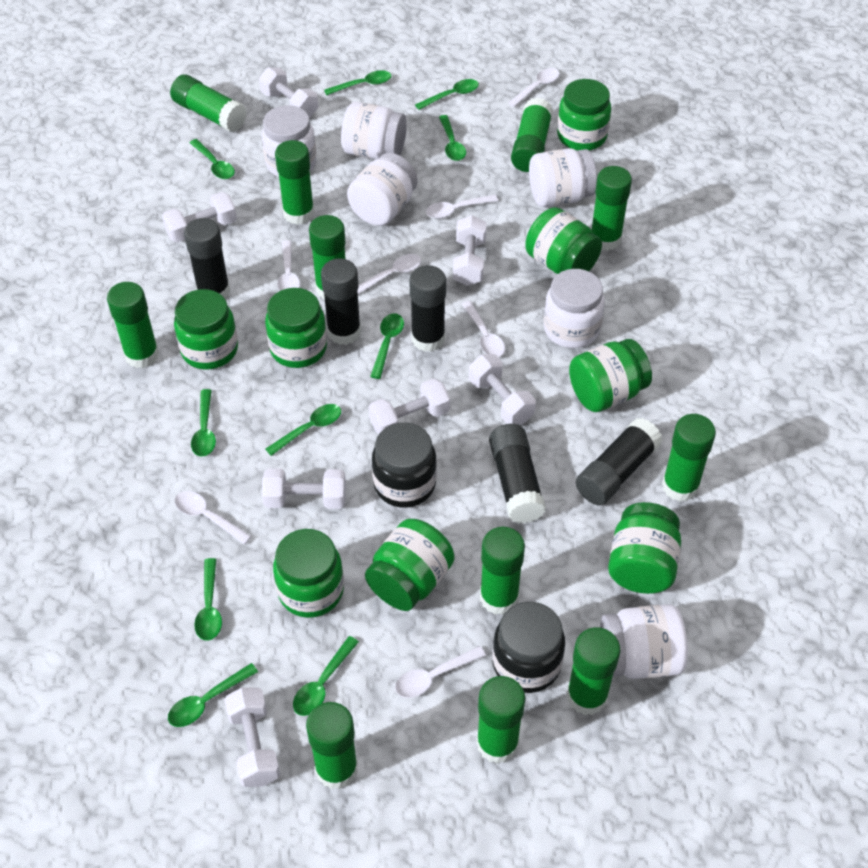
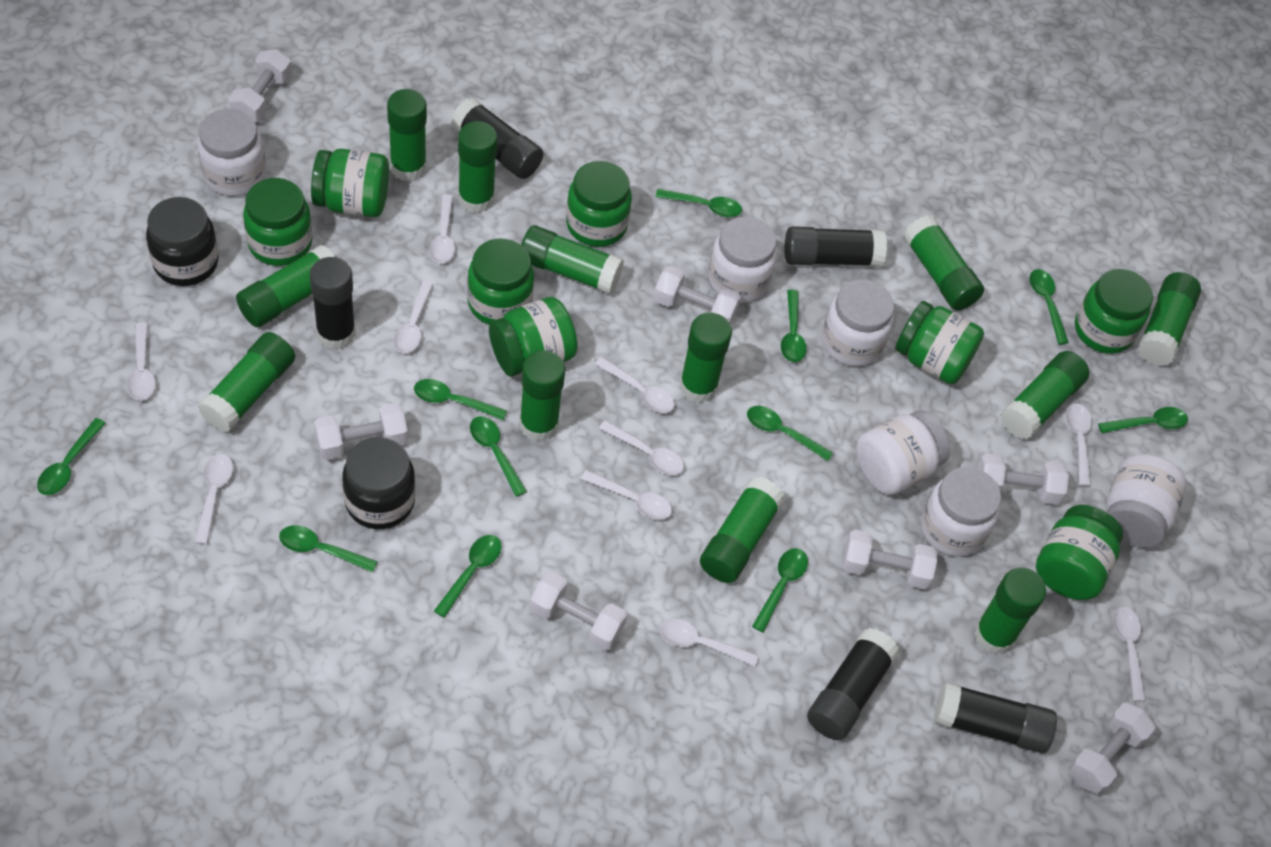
green glue stick: [107,282,159,368] [170,74,247,132] [275,140,314,225] [306,702,358,789] [309,215,345,299] [476,676,525,764] [480,527,525,615] [511,97,553,172] [567,627,620,715] [591,166,632,251] [662,414,716,502] = 11 -> [198,332,295,433] [236,245,334,327] [387,89,427,181] [458,121,498,213] [519,350,565,441] [521,225,624,294] [680,313,732,403] [700,477,785,583] [903,216,984,310] [974,568,1046,654] [1000,351,1090,439] [1138,272,1201,366] = 12
green spoon: [168,663,258,727] [190,139,235,179] [191,389,216,457] [194,558,222,641] [266,404,341,456] [293,636,359,716] [324,70,391,95] [370,313,404,379] [415,79,479,110] [439,115,466,161] = 10 -> [37,418,106,495] [279,525,377,572] [414,379,507,420] [434,535,501,618] [470,416,527,497] [655,189,742,217] [747,406,833,461] [752,548,808,632] [781,290,807,362] [1030,269,1069,345] [1098,407,1188,433] = 11
white spoon: [174,491,252,544] [277,240,300,291] [357,254,421,294] [395,646,486,698] [426,195,498,218] [462,301,505,357] [508,68,560,107] = 7 -> [127,322,156,401] [195,454,233,545] [394,281,433,353] [429,194,455,263] [581,470,672,520] [595,357,675,413] [599,420,684,475] [659,619,759,666] [1066,403,1092,486] [1113,607,1146,702] = 10

